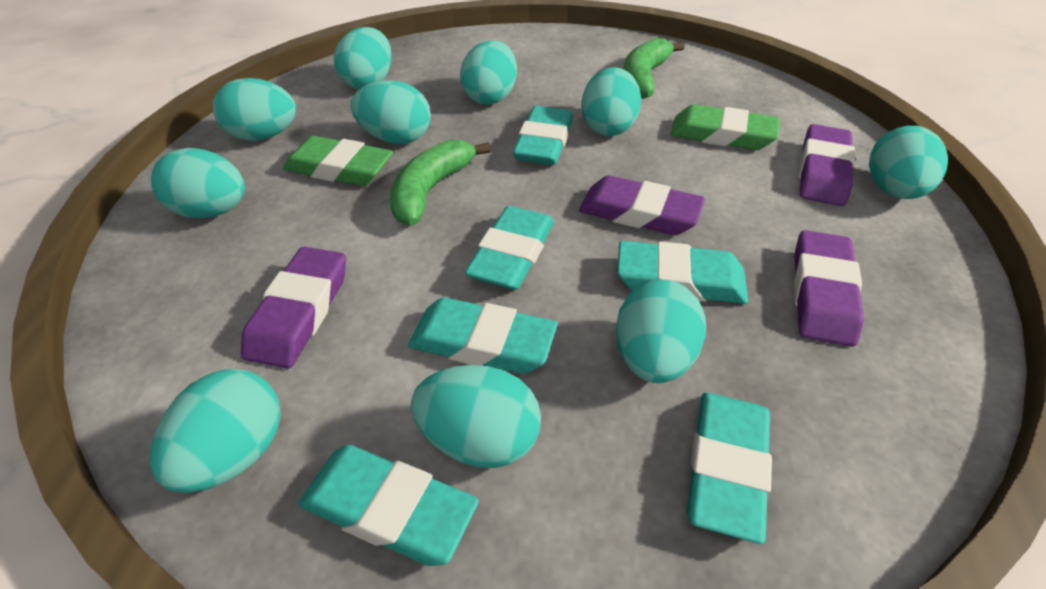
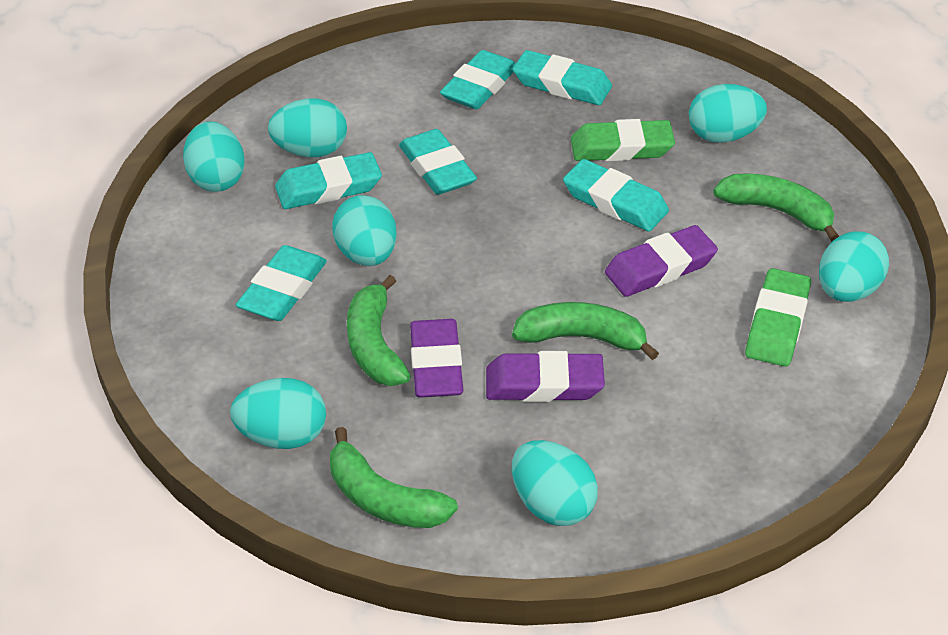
green banana: [390,139,491,225] [624,38,685,99] = 2 -> [330,427,458,528] [347,275,411,386] [512,302,659,360] [713,174,839,242] = 4
purple eraser: [241,247,346,369] [579,176,705,235] [794,230,864,347] [799,124,855,206] = 4 -> [410,319,463,398] [486,351,605,402] [605,225,718,297] = 3
turquoise egg: [150,369,280,493] [151,148,245,219] [213,78,296,141] [334,27,392,89] [350,80,431,144] [411,365,541,468] [460,40,517,105] [581,67,641,136] [616,279,706,383] [869,126,948,199] = 10 -> [183,121,245,192] [230,378,326,449] [268,98,347,157] [332,195,397,266] [512,440,598,526] [689,84,767,143] [819,232,889,302] = 7

